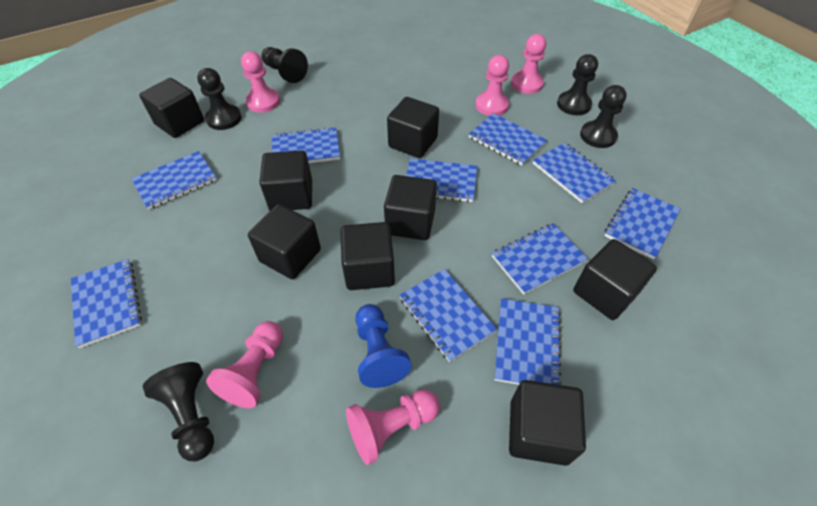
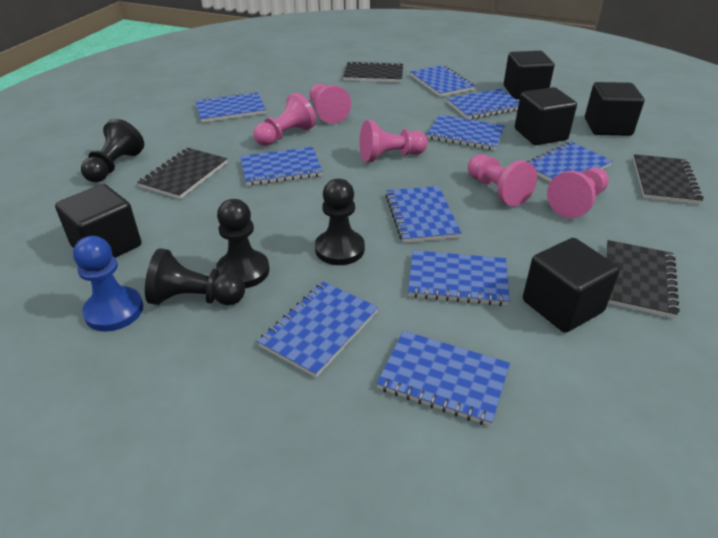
black cube: [139,78,204,138] [248,204,321,279] [259,150,312,211] [340,222,395,290] [384,175,437,240] [387,97,439,158] [509,380,586,466] [573,239,657,320] = 8 -> [55,184,141,258] [504,51,554,99] [515,87,577,145] [523,238,620,333] [585,82,644,136] = 5
black notebook: none = 0 -> [137,148,227,199] [343,61,403,82] [606,240,680,318] [633,154,704,204] = 4
black pawn: [143,362,214,461] [197,68,241,130] [261,47,308,83] [557,54,598,115] [580,85,627,148] = 5 -> [81,119,144,182] [145,248,245,305] [216,199,269,288] [315,179,365,265] = 4

